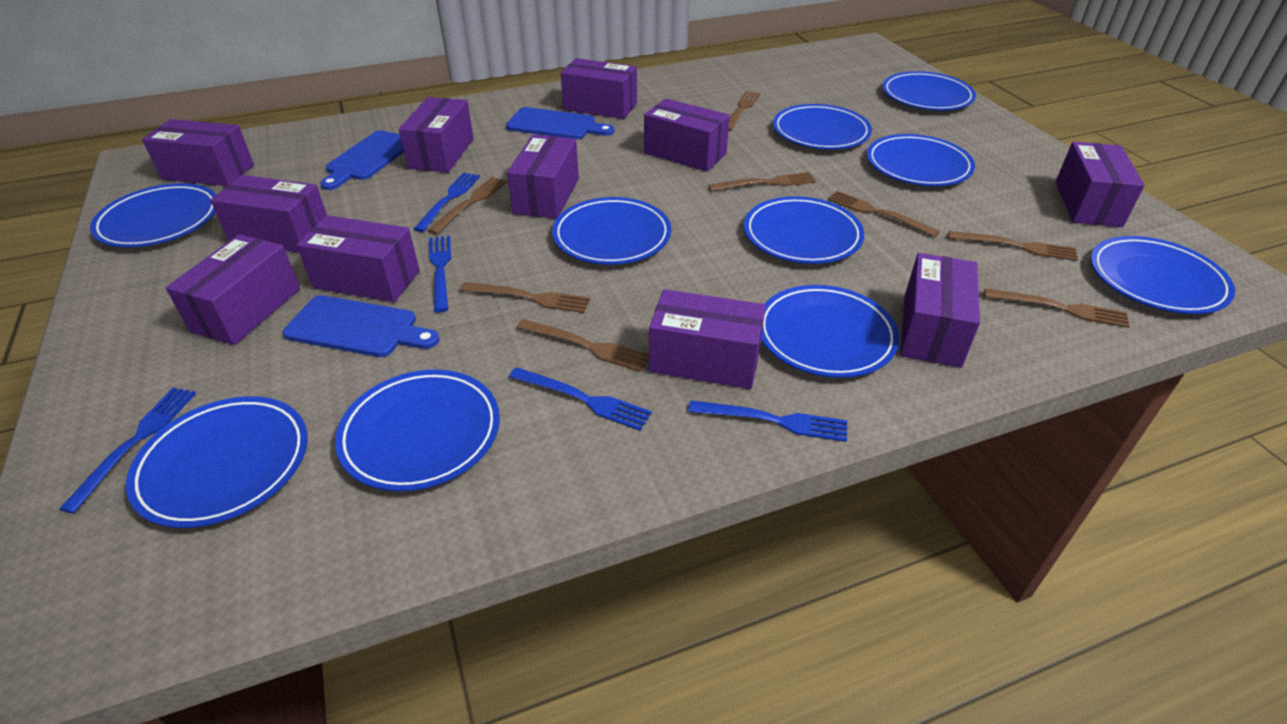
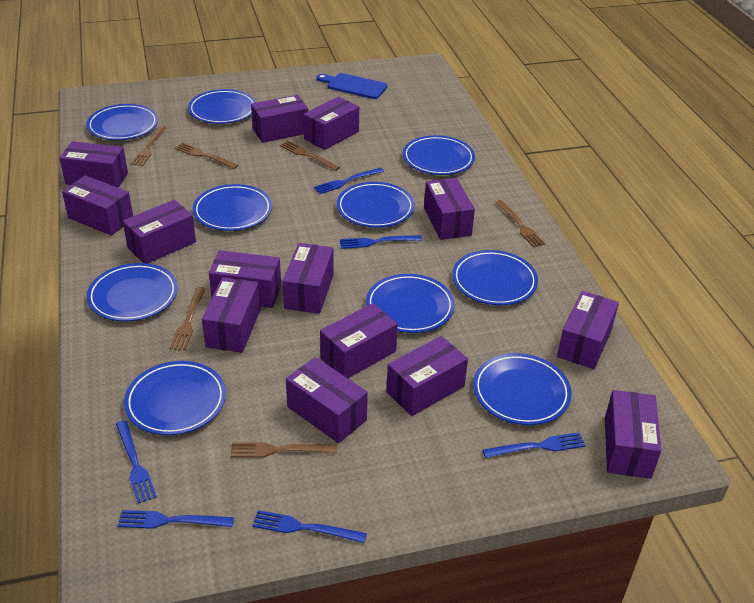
blue cutting board: [283,295,440,357] [320,130,404,190] [506,107,615,139] = 3 -> [316,73,387,99] = 1
blue fork: [59,387,196,513] [414,172,480,232] [429,236,451,312] [509,367,652,431] [688,400,847,442] = 5 -> [116,420,157,504] [118,510,234,529] [252,510,367,543] [314,168,384,194] [340,235,422,249] [482,432,586,458] = 6
brown fork: [427,177,507,234] [459,282,590,313] [516,319,649,372] [708,172,816,191] [728,91,760,131] [828,191,940,237] [948,231,1078,261] [984,289,1130,328] = 8 -> [131,126,167,166] [170,287,206,351] [175,143,238,169] [230,442,337,458] [280,141,340,171] [495,200,546,248] = 6
purple box: [142,119,254,186] [166,234,300,345] [210,175,327,253] [296,215,420,302] [399,97,474,173] [507,135,579,219] [561,58,637,119] [644,99,730,172] [649,289,766,389] [900,253,980,368] [1055,142,1145,227] = 11 -> [59,141,128,188] [62,175,133,236] [123,200,196,263] [202,277,261,353] [209,250,281,308] [251,95,308,143] [283,243,334,314] [286,357,368,443] [303,97,359,150] [320,303,398,378] [386,336,468,416] [424,178,475,240] [557,291,619,369] [605,390,661,479] = 14

